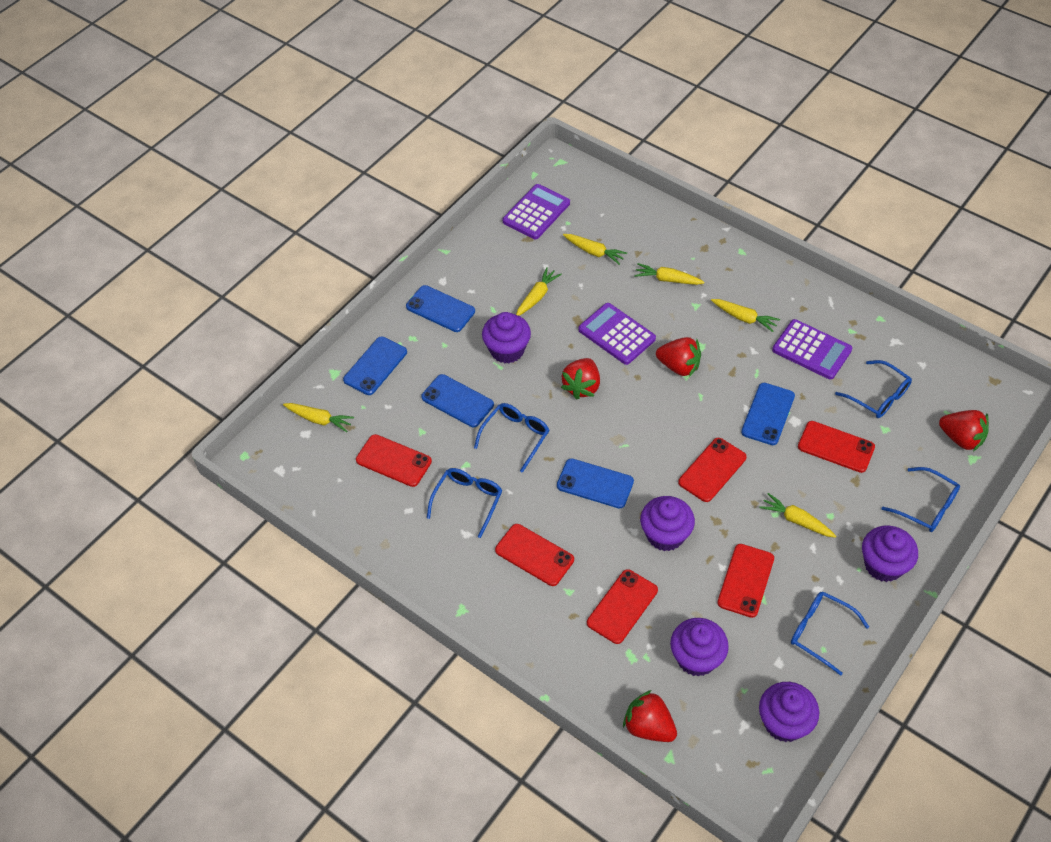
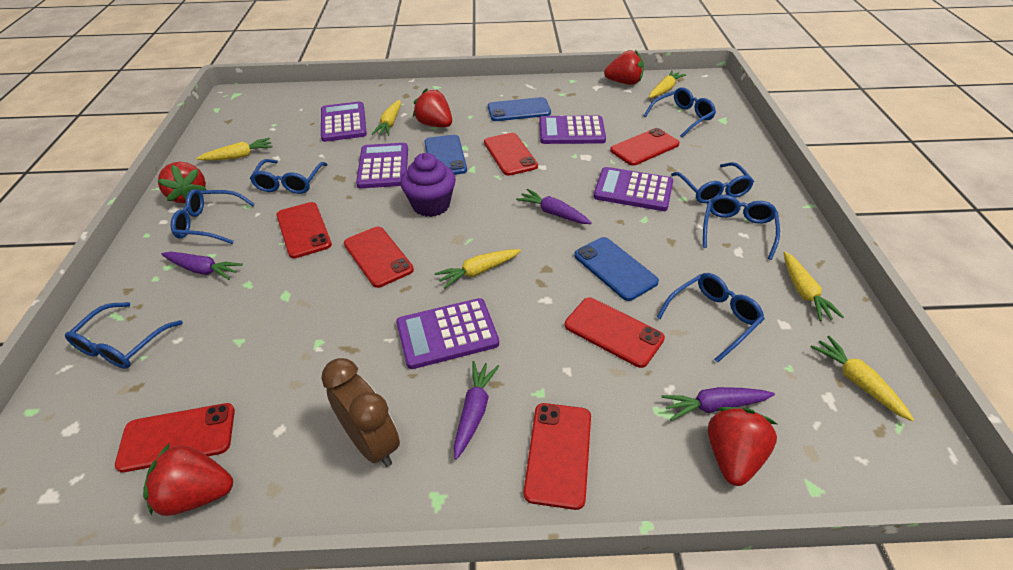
blue glasses: [427,468,502,538] [474,403,549,473] [791,592,869,676] [835,360,912,418] [882,467,960,532] = 5 -> [65,302,183,369] [171,189,255,244] [250,159,328,194] [644,88,716,137] [657,273,765,363] [671,162,754,203] [703,195,780,260] = 7
blue phone: [343,336,407,395] [406,285,475,332] [421,374,494,427] [557,458,634,508] [741,383,795,445] = 5 -> [424,135,467,175] [488,97,551,121] [574,237,659,301] = 3
brown clock: none = 0 -> [321,358,400,467] = 1
purple calculator: [503,184,570,239] [578,303,656,365] [772,319,852,379] = 3 -> [321,101,367,142] [356,143,408,188] [396,298,499,369] [539,115,606,144] [594,167,673,211] = 5
purple carrot: none = 0 -> [161,252,243,280] [454,361,499,460] [516,189,592,224] [661,387,775,421] = 4
purple cupcake: [482,312,531,364] [640,496,695,551] [670,618,729,677] [759,682,819,742] [862,525,918,582] = 5 -> [401,153,456,217] = 1
red phone: [356,434,432,487] [495,524,574,586] [587,569,658,644] [678,438,747,502] [717,544,774,618] [798,421,875,473] = 6 -> [115,403,235,472] [276,202,332,258] [344,227,414,288] [484,133,538,176] [524,403,591,510] [565,297,665,368] [610,128,680,166] = 7
red strawberry: [561,358,600,400] [623,690,677,742] [656,337,701,377] [939,410,989,452] = 4 -> [143,443,233,516] [158,162,207,203] [413,88,452,127] [604,50,644,85] [708,407,777,486] = 5

